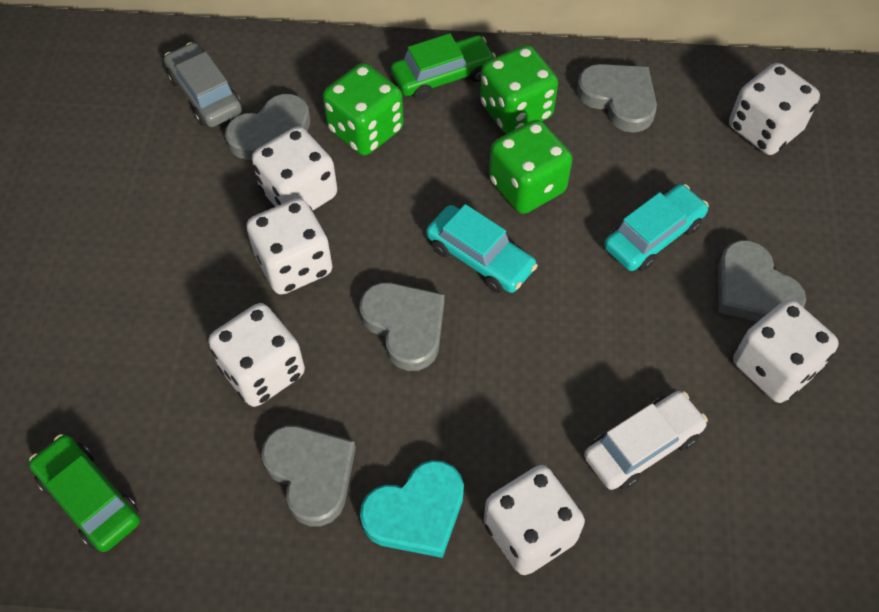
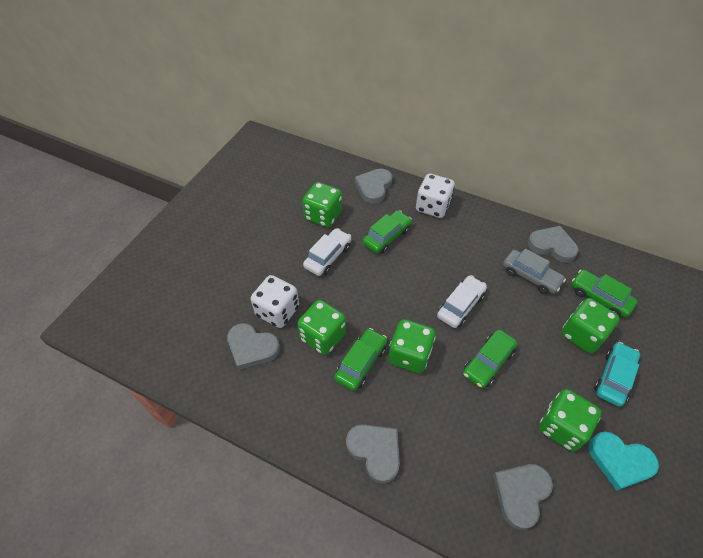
green car: [29,434,140,552] [391,33,496,100] = 2 -> [334,328,387,391] [362,210,412,253] [463,329,518,388] [572,270,637,317] = 4
green dice: [323,63,404,156] [480,45,558,134] [489,120,572,214] = 3 -> [297,300,346,355] [302,182,342,228] [388,319,435,373] [539,389,602,451] [562,298,619,353] = 5
turquoise car: [426,204,538,293] [604,184,709,271] = 2 -> [594,342,640,407] = 1
white car: [584,391,708,490] = 1 -> [303,228,351,276] [437,275,487,328] = 2
white dice: [208,303,305,407] [246,198,333,295] [252,126,337,210] [484,465,585,575] [729,63,820,155] [733,299,839,403] = 6 -> [251,275,299,328] [416,174,455,218] = 2

